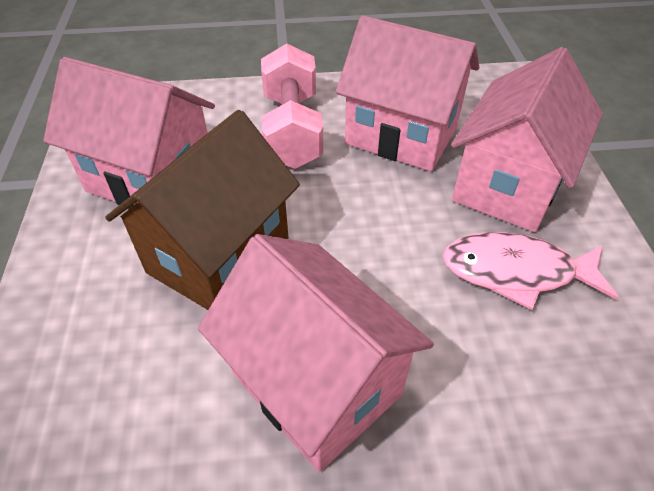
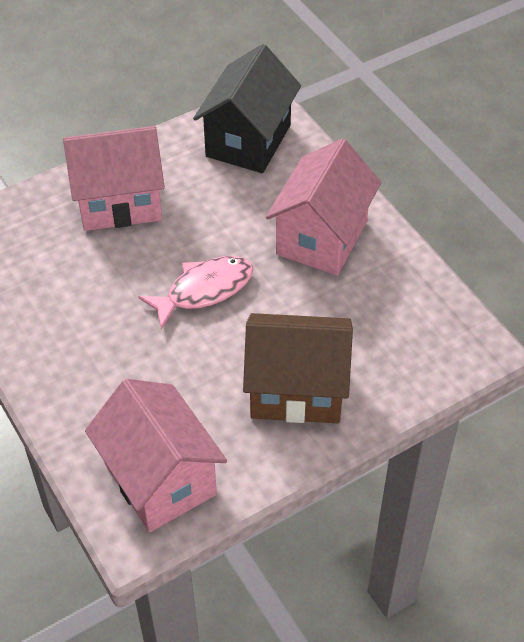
black house: none = 0 -> [193,44,301,173] = 1
pink dumbbell: [261,44,323,169] = 1 -> none = 0
pink house: [43,57,215,209] [198,234,434,472] [336,15,479,172] [451,47,603,232] = 4 -> [63,126,165,231] [85,379,227,532] [266,139,382,275] = 3

